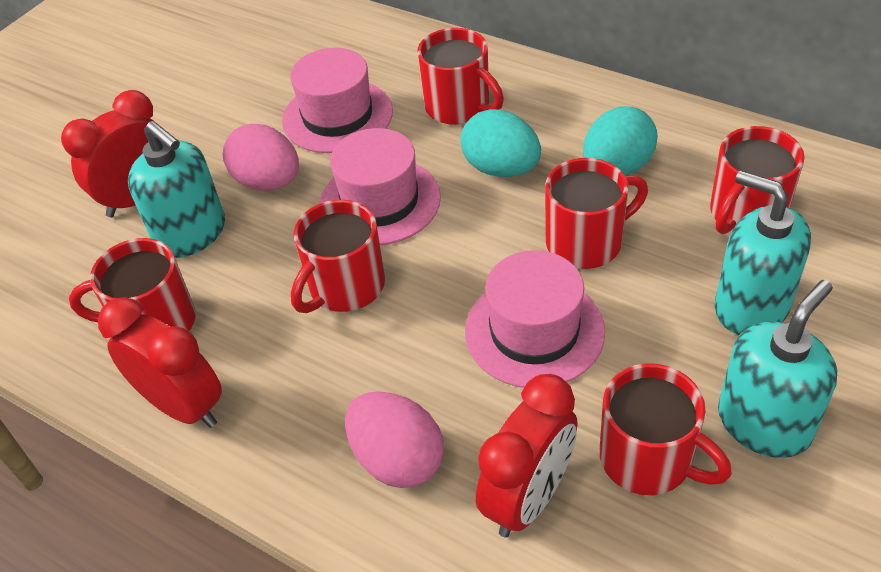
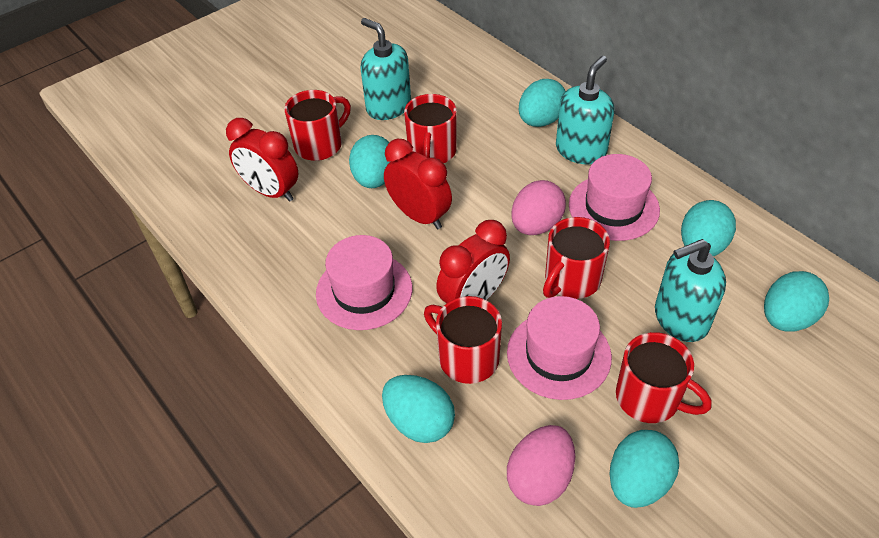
red mug: [69,238,196,331] [291,200,385,313] [417,28,504,125] [545,158,648,269] [600,363,732,495] [710,126,805,234] = 6 -> [284,90,351,161] [404,94,457,163] [424,296,502,384] [543,217,610,299] [616,332,712,423] = 5
turquoise egg: [461,109,541,177] [583,106,657,175] = 2 -> [349,135,391,188] [382,375,455,443] [519,79,566,127] [610,430,679,508] [681,200,736,256] [764,271,829,331] = 6

